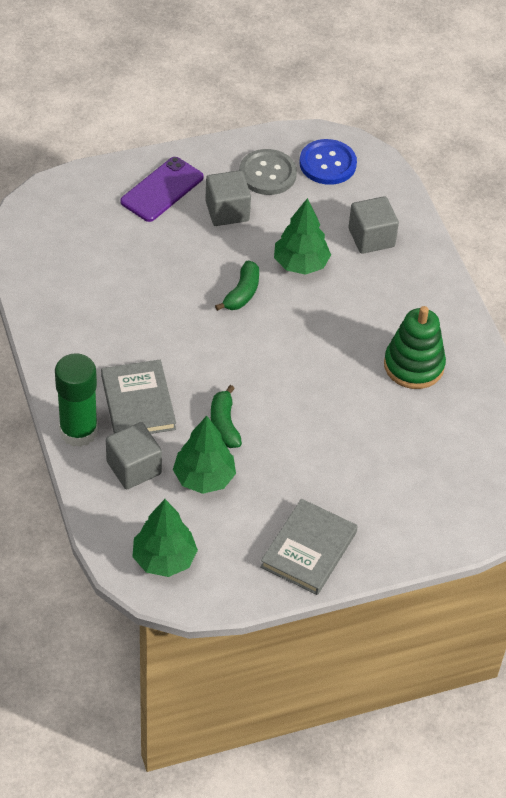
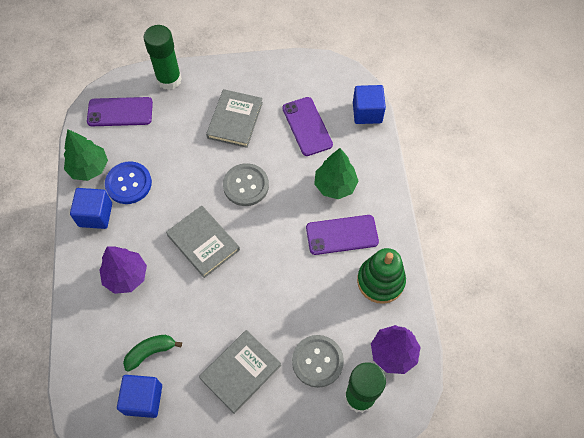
blue cube: none = 0 -> [70,188,112,229] [117,375,162,418] [353,85,386,124] = 3
green banana: [211,385,242,448] [215,261,259,311] = 2 -> [123,335,182,372] = 1
green glue stick: [55,353,98,447] = 1 -> [144,25,182,90] [345,362,386,413] = 2
green tree: [132,499,198,577] [173,416,236,494] [274,198,331,275] = 3 -> [64,129,108,181] [314,148,359,199] = 2
grey book: [101,360,176,434] [260,499,358,595] = 2 -> [166,206,240,278] [199,330,281,414] [206,89,263,148] = 3
grey button: [239,149,297,195] = 1 -> [223,163,269,206] [292,335,344,388] = 2
grey cube: [106,422,162,489] [205,170,251,226] [348,196,399,254] = 3 -> none = 0
purple phone: [120,157,204,222] = 1 -> [87,97,153,126] [282,97,333,156] [306,215,379,255] = 3
purple tree: none = 0 -> [99,246,147,294] [371,325,421,374] = 2

